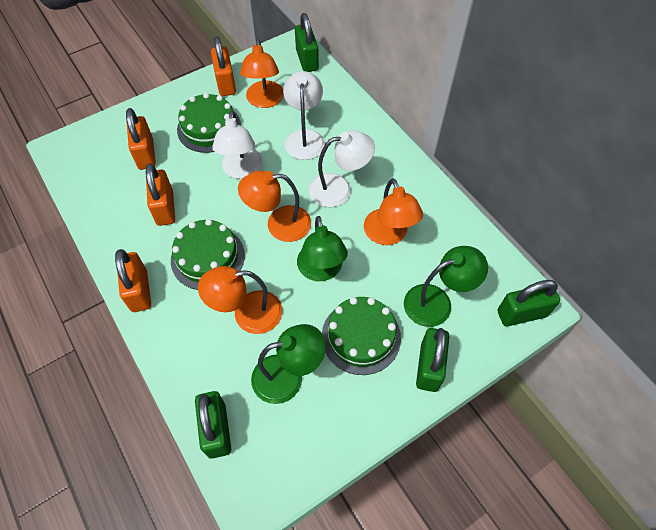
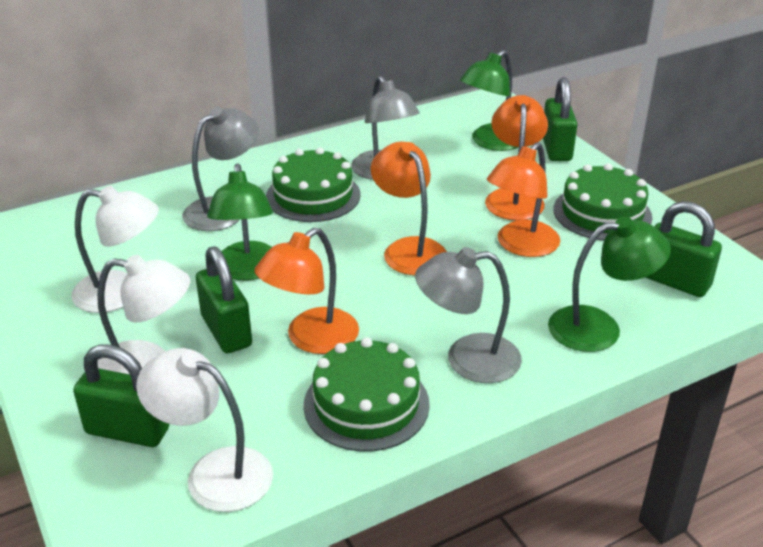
grey lamp: none = 0 -> [182,107,259,231] [351,76,420,180] [415,247,522,383] = 3
orange padlock: [115,249,151,312] [126,108,156,170] [146,163,175,226] [211,36,236,96] = 4 -> none = 0

